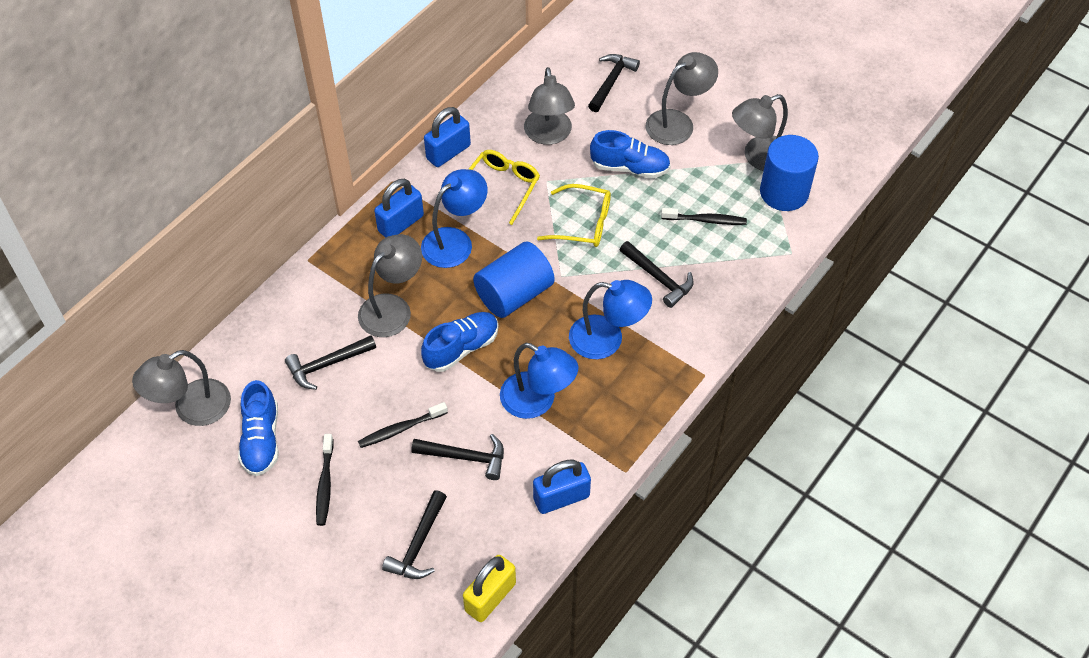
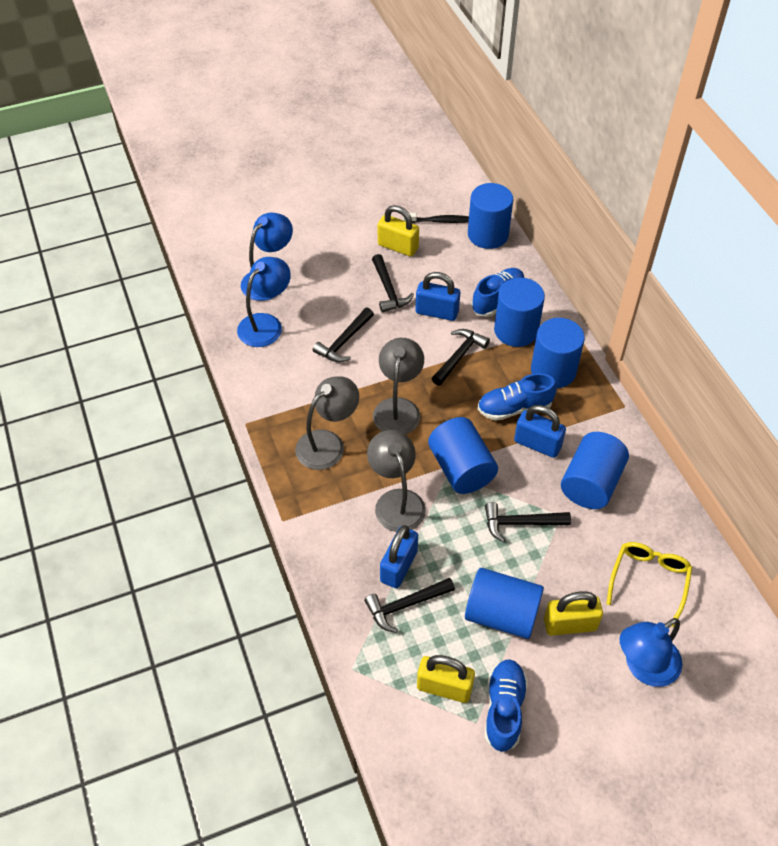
black toothbrush: [316,434,334,526] [358,402,448,448] [661,208,747,225] = 3 -> [403,213,469,223] = 1
blue cylinder: [473,241,555,318] [760,135,819,211] = 2 -> [428,417,498,494] [465,568,544,639] [468,183,513,249] [494,278,545,347] [531,318,585,388] [561,432,629,509] = 6
grey lamp: [132,350,231,426] [358,234,422,337] [524,67,575,145] [646,52,718,145] [732,94,788,171] = 5 -> [295,376,359,470] [367,430,426,532] [373,338,424,435] = 3
yellow glasses: [468,150,540,225] [537,184,611,247] = 2 -> [607,542,692,627] = 1
yellow padlock: [463,555,516,622] = 1 -> [378,205,419,256] [417,655,475,703] [544,591,603,636] = 3

